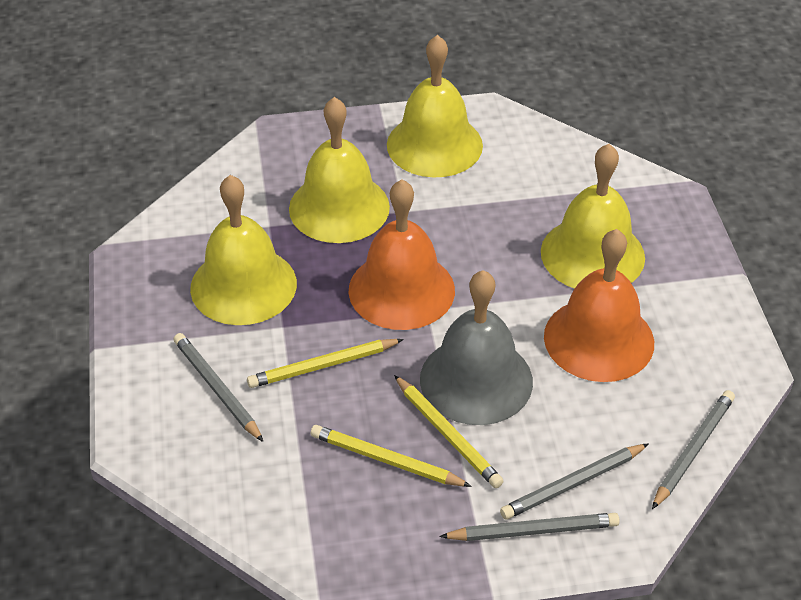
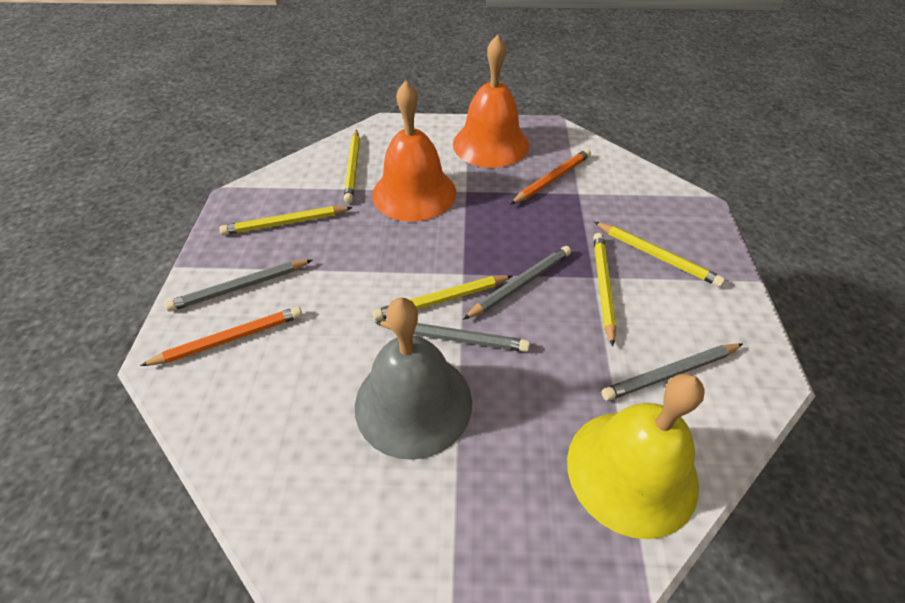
orange pencil: none = 0 -> [140,306,303,366] [510,149,591,205] = 2
yellow bell: [190,175,297,325] [289,97,390,243] [387,35,483,177] [541,144,645,289] = 4 -> [567,373,705,539] = 1
yellow pencil: [247,339,404,388] [311,425,472,487] [394,375,504,488] = 3 -> [219,206,353,235] [344,130,360,204] [372,275,512,321] [593,233,616,347] [594,222,725,287] = 5

